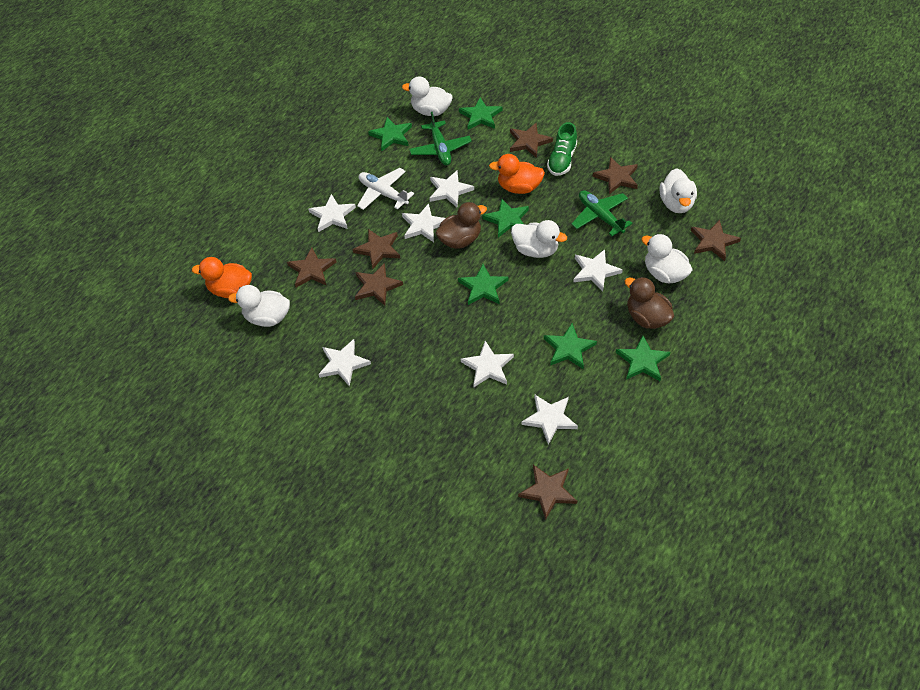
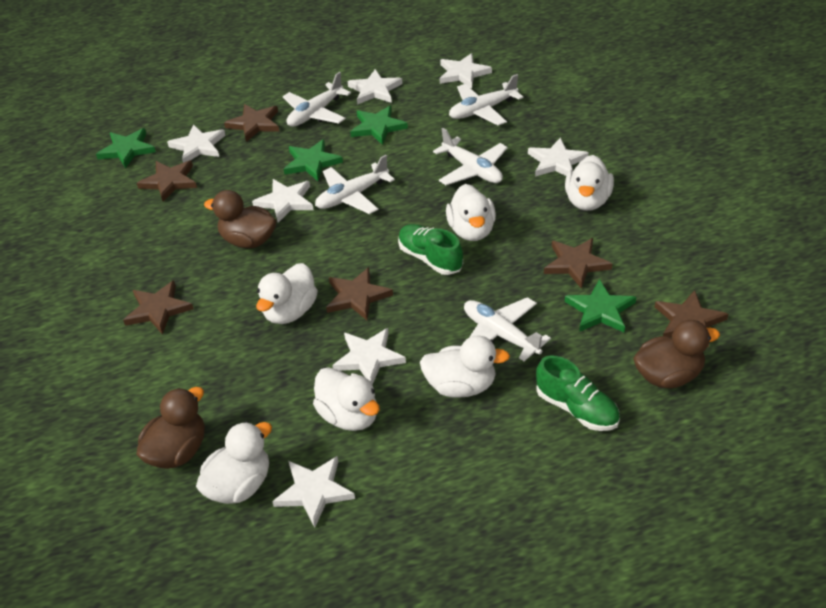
brown duck: [436,202,487,249] [625,277,674,329] = 2 -> [136,387,205,469] [204,190,276,248] [633,320,720,388] = 3
brown star: [287,247,336,287] [352,229,400,269] [355,263,403,306] [510,123,553,158] [518,465,577,520] [593,157,638,194] [691,220,741,261] = 7 -> [123,280,194,335] [137,161,197,202] [224,104,279,142] [326,267,393,320] [544,238,612,289] [655,290,728,347] = 6
green plane: [409,112,472,166] [572,190,633,236] = 2 -> none = 0
green shoe: [547,122,577,176] = 1 -> [398,224,463,275] [536,355,620,431] = 2
green star: [368,117,412,151] [458,264,508,305] [459,97,502,130] [482,198,529,238] [544,323,597,369] [616,335,670,381] = 6 -> [96,128,156,169] [284,139,343,181] [350,106,408,145] [565,279,636,333] = 4
orange duck: [192,257,252,298] [489,154,545,194] = 2 -> none = 0
white duck: [228,285,290,327] [402,76,452,116] [511,220,567,258] [641,234,693,284] [660,168,697,213] = 5 -> [196,422,272,504] [256,263,318,324] [313,367,380,431] [420,336,510,398] [446,184,496,241] [565,155,614,211] = 6
white plane: [357,168,414,210] = 1 -> [283,72,351,127] [315,155,395,214] [433,128,508,185] [449,74,523,126] [464,297,551,361] = 5

